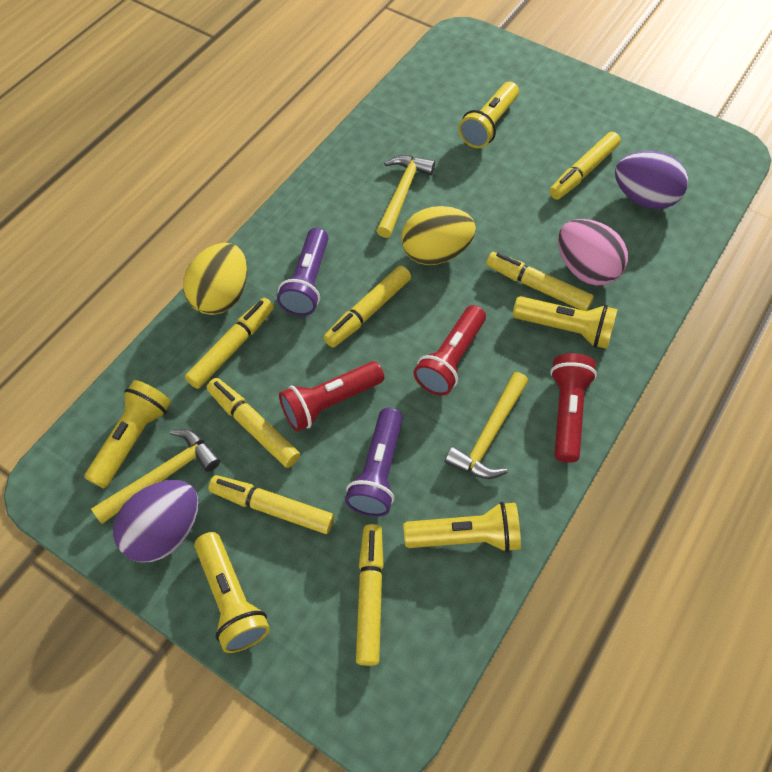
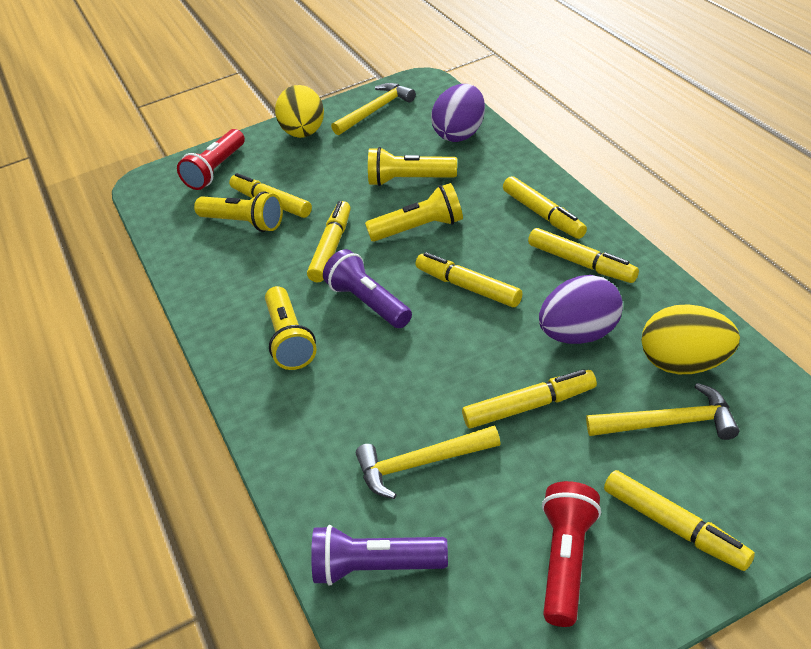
pink egg: [558,219,628,286] = 1 -> none = 0
red flashlight: [279,361,384,432] [414,305,486,396] [550,353,597,463] = 3 -> [177,129,245,190] [542,481,601,627] = 2
yellow flashlight: [84,380,171,488] [194,532,270,653] [404,502,521,553] [459,82,519,148] [513,296,618,349] = 5 -> [194,191,283,232] [265,286,317,370] [365,183,463,242] [368,147,457,186] = 4

